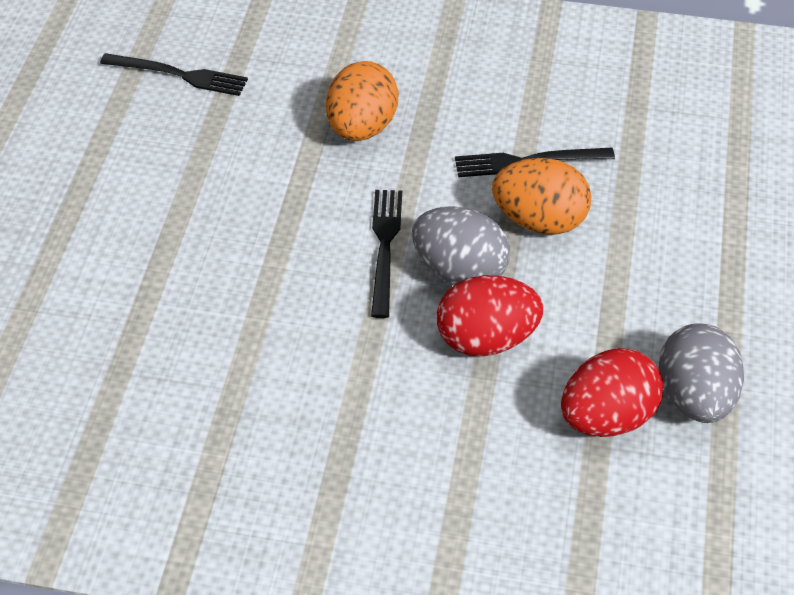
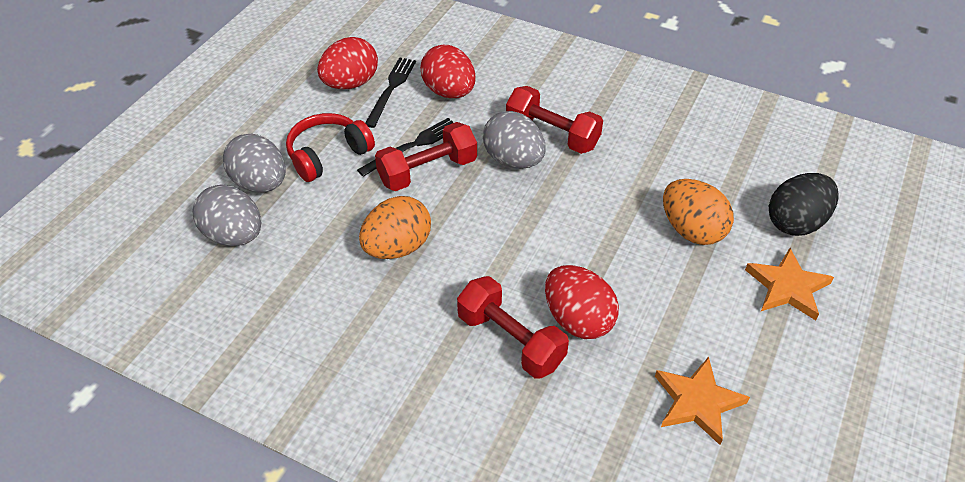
black egg: none = 0 -> [769,173,839,236] = 1
black fork: [100,53,248,96] [371,190,402,318] [455,148,615,177] = 3 -> [357,118,453,177] [365,57,416,128] = 2
grey egg: [412,206,510,285] [659,323,744,423] = 2 -> [192,185,261,246] [223,133,286,193] [483,111,546,169] = 3
orange star: none = 0 -> [655,357,750,445] [745,248,834,320] = 2
red dumbbell: none = 0 -> [375,122,477,191] [457,276,569,379] [506,86,603,154] = 3
red egg: [437,275,543,356] [561,348,663,437] = 2 -> [317,37,378,89] [420,45,476,98] [545,265,619,339] = 3
red headphones: none = 0 -> [286,113,375,182] = 1

